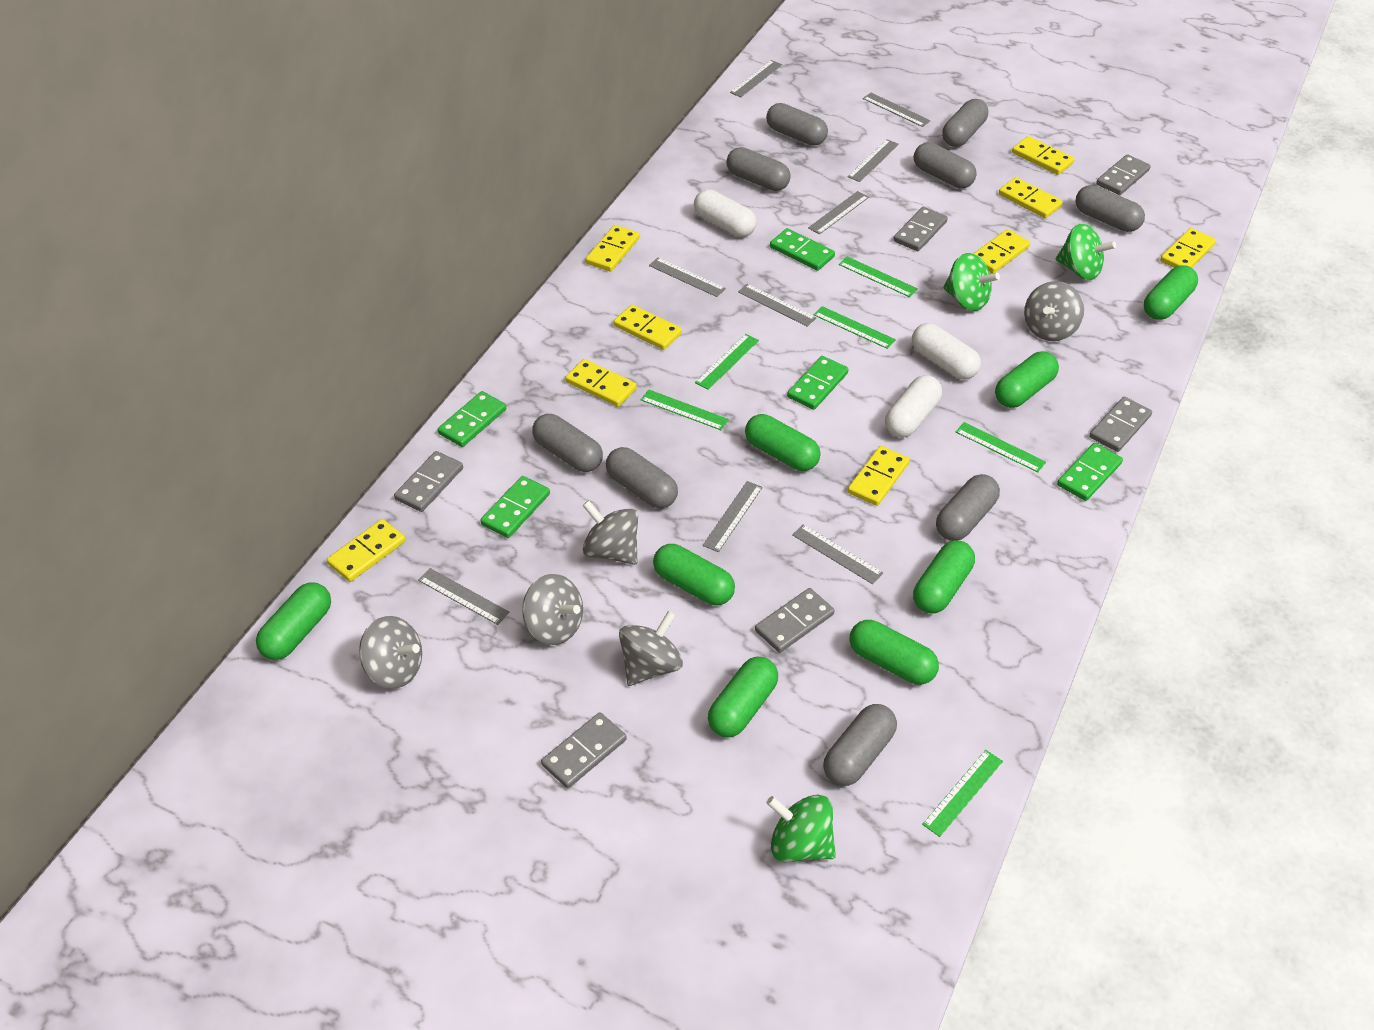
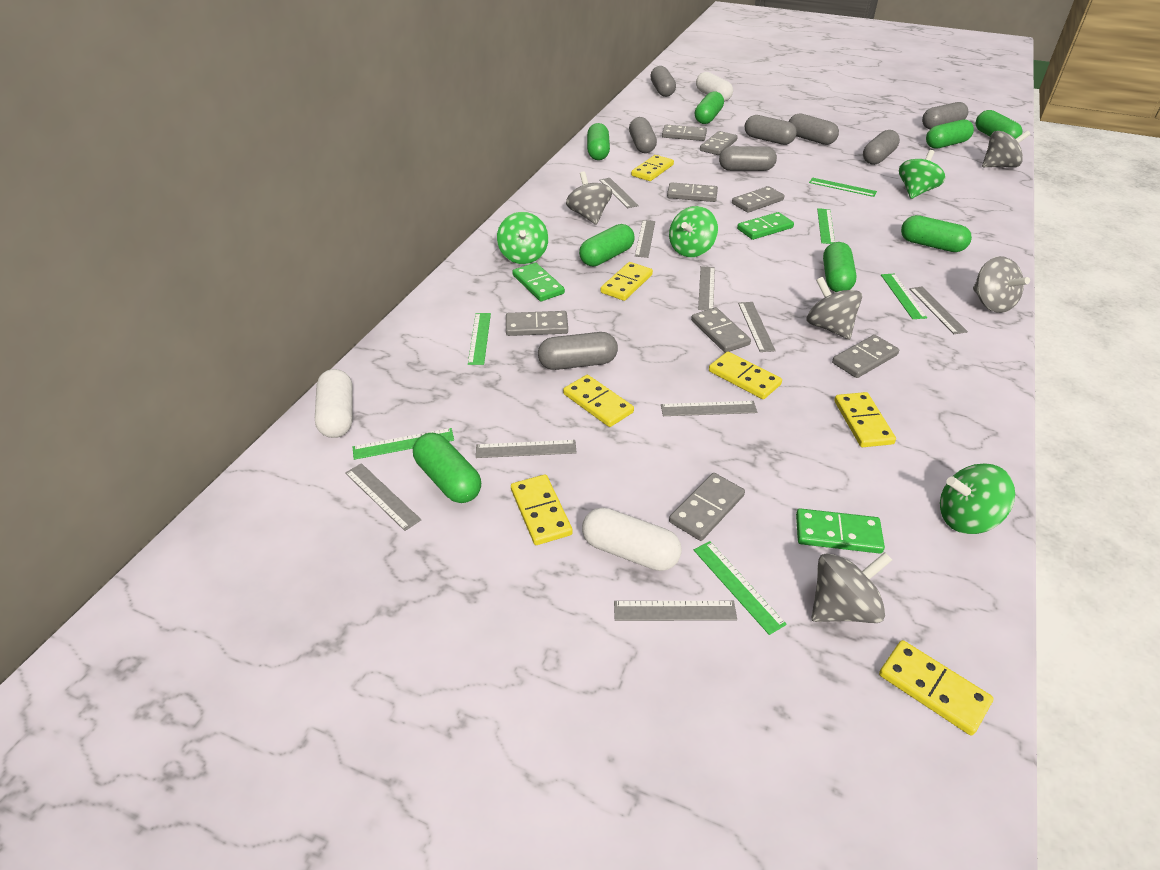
green domino: [438,391,506,447] [480,476,550,538] [770,228,835,271] [787,356,849,410] [1057,443,1123,501] = 5 -> [512,263,565,301] [737,212,794,240] [796,508,885,554] = 3
green spinning top: [766,795,836,863] [943,253,1000,311] [1056,224,1116,280] = 3 -> [497,212,548,264] [669,206,718,257] [899,150,945,199] [940,463,1015,534] = 4
grey capsule: [532,414,603,472] [606,447,678,508] [727,147,791,191] [766,103,828,146] [823,704,897,786] [914,142,977,188] [936,474,1000,541] [942,99,988,147] [1076,185,1145,232] = 9 -> [538,332,618,370] [629,117,657,153] [650,66,676,97] [719,146,777,171] [745,115,797,145] [789,113,839,145] [863,130,900,165] [922,102,968,129] = 8
grey domino: [394,451,463,512] [541,712,627,788] [755,588,835,653] [893,207,948,251] [1089,396,1152,452] [1096,154,1151,195] = 6 -> [506,311,568,336] [662,125,707,141] [667,182,718,202] [669,473,745,541] [691,308,751,353] [700,131,738,155] [732,186,785,213] [832,335,899,378] = 8
yellow domino: [327,519,405,582] [565,359,637,407] [585,225,640,272] [614,305,682,350] [848,446,910,506] [973,229,1030,273] [999,177,1063,218] [1012,136,1074,175] [1160,228,1216,268] = 9 -> [511,474,573,545] [563,375,634,427] [601,262,653,301] [631,155,674,181] [709,352,782,399] [834,392,896,447] [879,640,993,735] = 7

